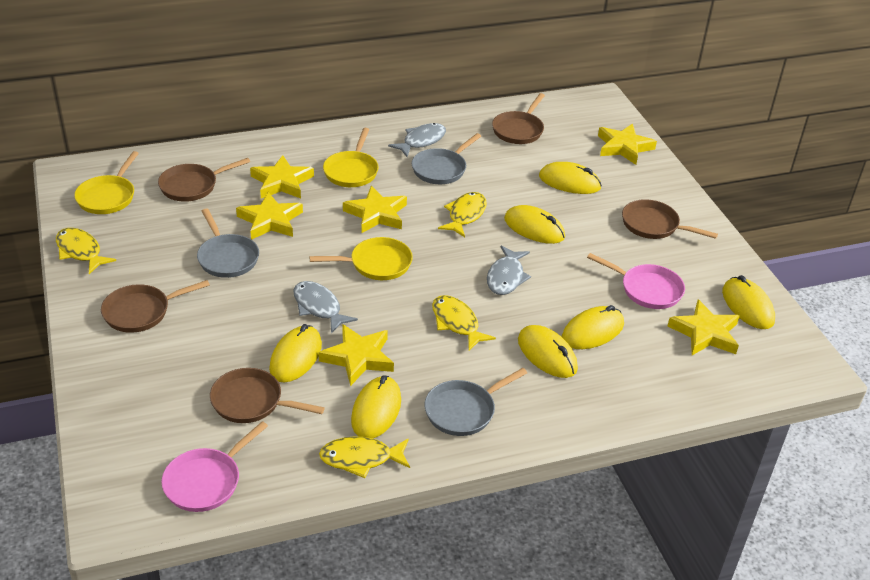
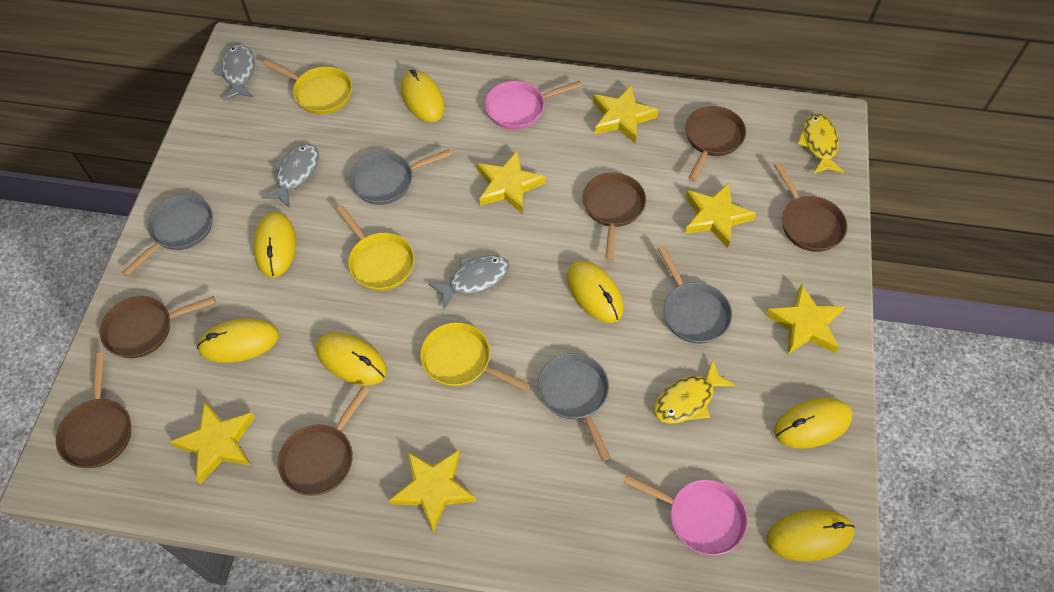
brown pan: [101,280,210,333] [158,158,250,202] [210,368,325,423] [492,93,545,144] [622,199,718,239] = 5 -> [56,353,131,468] [100,296,216,358] [278,386,369,496] [583,173,646,261] [685,106,746,181] [774,162,847,252] = 6
grey pan: [197,208,259,278] [412,133,481,184] [425,368,527,436] = 3 -> [122,194,213,276] [350,149,451,205] [538,353,610,461] [658,246,732,344] = 4
yellow fish: [56,228,116,274] [319,436,410,478] [432,295,496,350] [438,192,487,237] = 4 -> [654,359,736,424] [797,113,844,174] = 2

